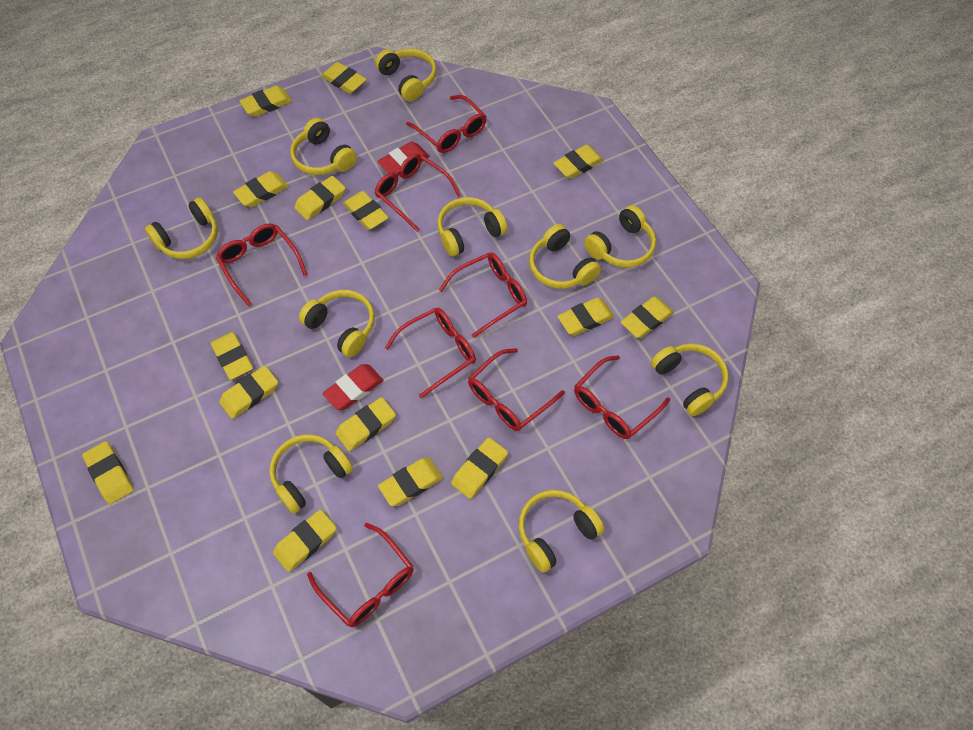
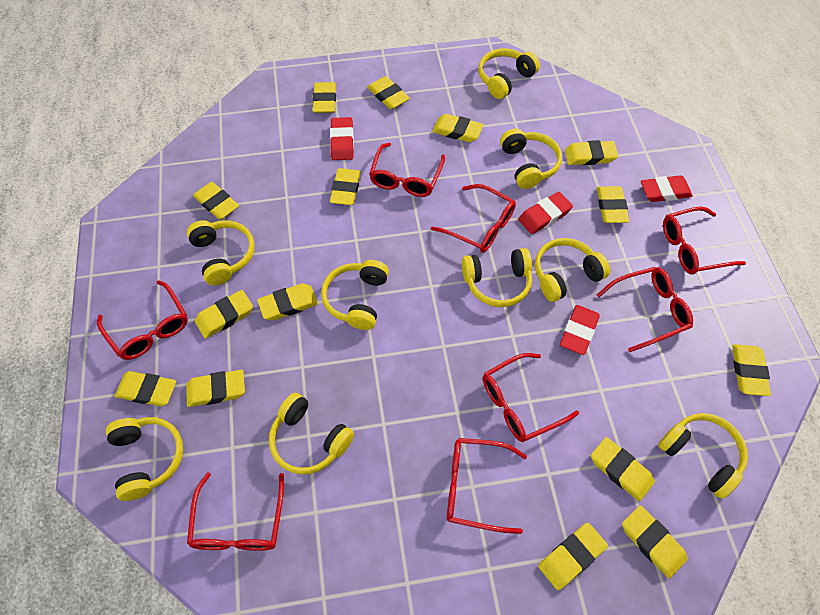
red eraser: [323,364,383,410] [377,141,429,175] = 2 -> [330,117,354,160] [518,192,573,234] [560,305,600,355] [641,175,693,202] = 4
yellow headphones: [145,198,218,259] [269,434,353,514] [290,118,357,175] [299,290,375,357] [375,48,437,101] [437,197,507,257] [518,490,604,573] [529,224,601,289] [584,205,656,268] [651,343,729,416] = 10 -> [106,417,183,501] [187,220,255,286] [269,393,354,475] [321,260,389,330] [462,248,532,307] [478,48,540,99] [500,128,562,189] [535,238,610,302] [658,413,748,499] = 9

